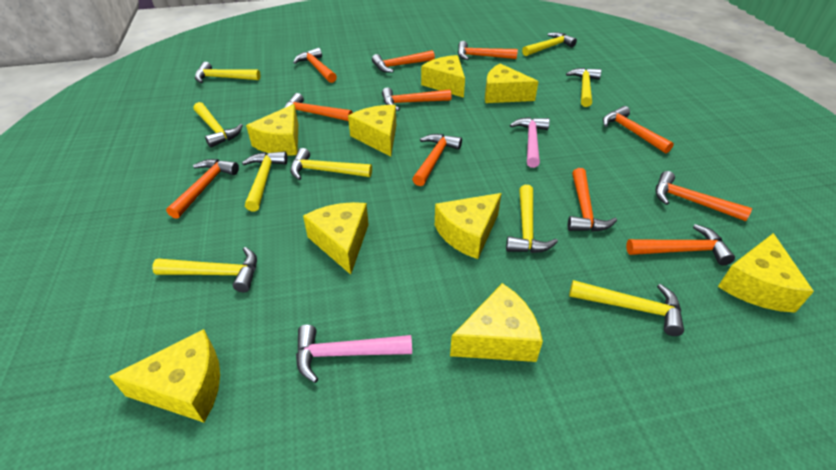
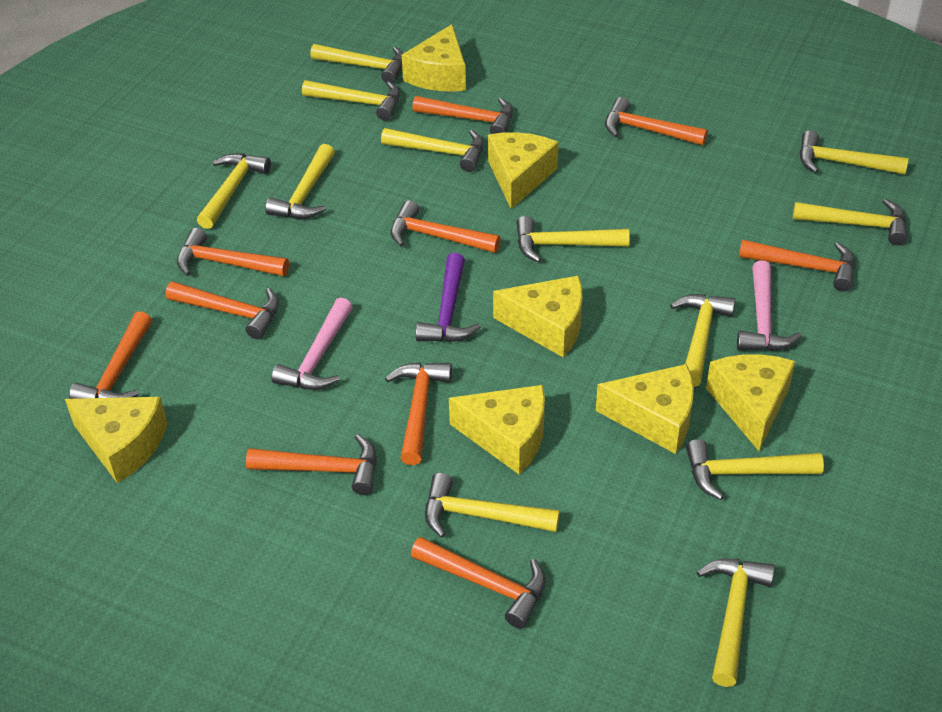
orange hammer: [166,159,239,219] [284,93,353,121] [293,48,337,83] [372,50,435,73] [382,88,451,111] [412,134,462,186] [458,41,518,60] [568,168,617,232] [603,106,674,153] [626,224,735,265] [655,171,752,221] = 11 -> [69,311,152,399] [166,282,279,339] [177,228,289,276] [246,434,377,495] [385,362,452,465] [391,200,501,253] [411,537,546,629] [412,96,513,134] [605,97,708,145] [739,240,855,292] = 10
purple hammer: none = 0 -> [416,253,481,342] = 1
yellow cheese: [109,329,220,423] [246,104,298,156] [303,202,369,275] [348,105,396,157] [421,55,465,98] [435,193,501,259] [450,283,543,362] [485,63,539,103] [718,233,814,313] = 9 -> [65,397,167,483] [402,24,466,92] [449,385,545,475] [488,132,559,209] [493,275,582,357] [596,364,694,454] [706,354,796,451] = 7
yellow hammer: [152,247,257,292] [194,102,243,148] [195,62,260,83] [242,151,288,211] [290,148,372,180] [506,185,558,253] [522,32,577,56] [566,68,602,107] [569,280,684,336] = 9 -> [197,153,271,229] [265,144,335,219] [302,80,400,121] [310,44,404,83] [381,128,484,172] [425,473,560,538] [516,216,630,262] [670,294,736,387] [686,439,824,500] [697,559,775,687] [793,199,907,245] [800,130,909,174] = 12

